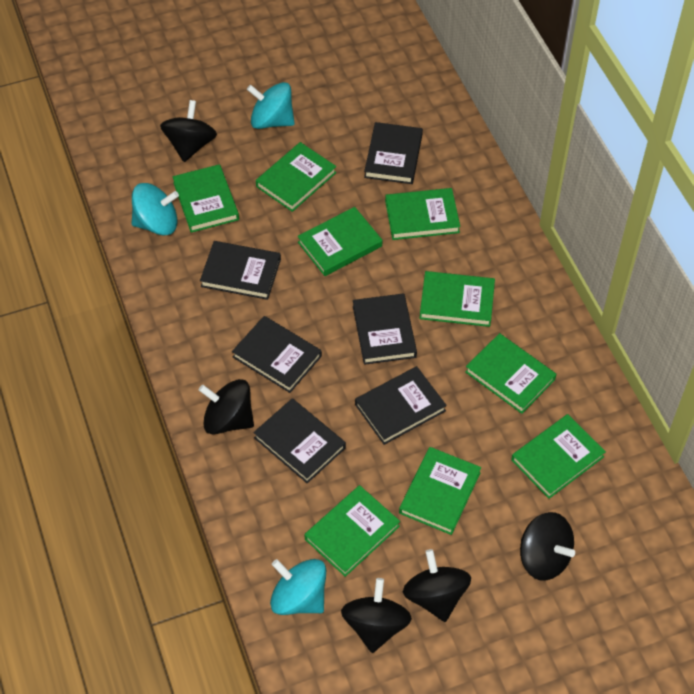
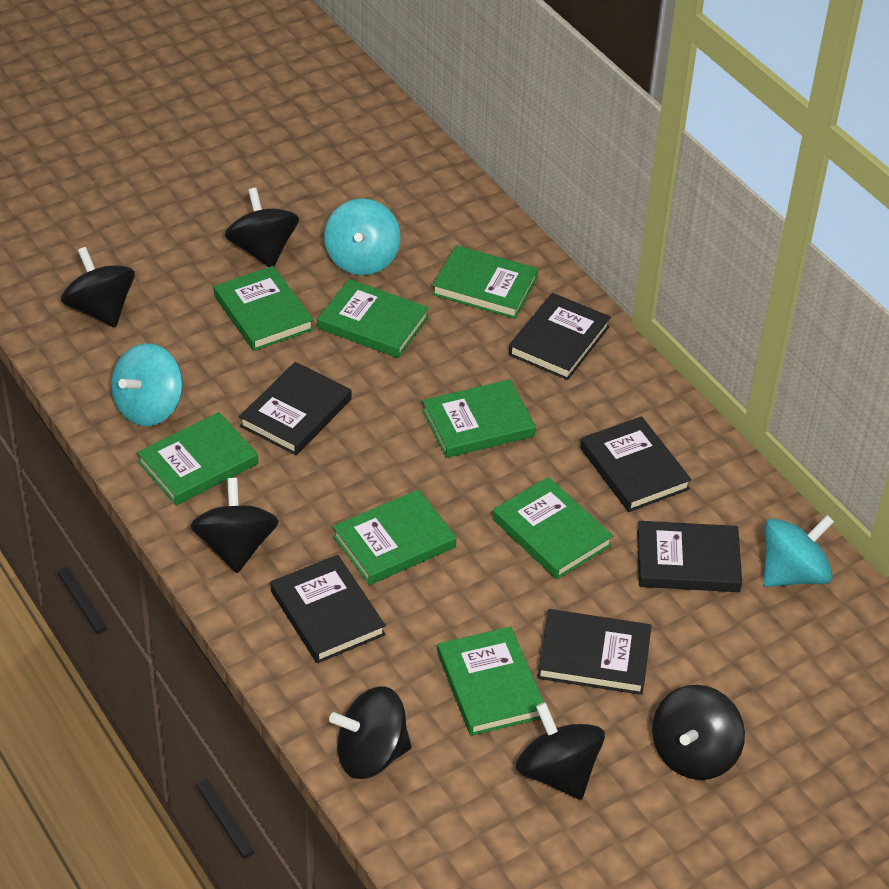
black spinning top: [160,100,217,162] [199,379,254,435] [341,578,412,653] [403,549,471,622] [520,512,575,581] = 5 -> [61,247,135,327] [190,478,279,573] [225,188,299,267] [329,686,411,779] [516,702,605,800] [652,685,745,780] = 6
green book: [173,164,239,233] [256,142,337,212] [298,207,382,276] [304,485,400,577] [385,188,460,240] [399,447,481,535] [419,271,495,327] [465,333,556,414] [511,414,606,499] = 9 -> [137,412,258,505] [214,266,314,351] [318,279,429,358] [333,490,456,585] [422,379,536,458] [432,245,538,319] [437,626,544,736] [493,477,613,579] = 8

